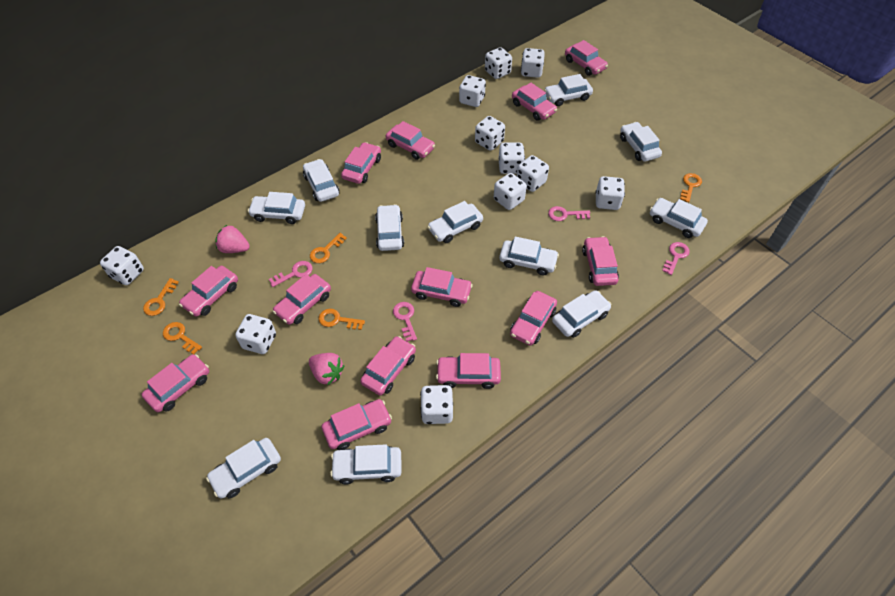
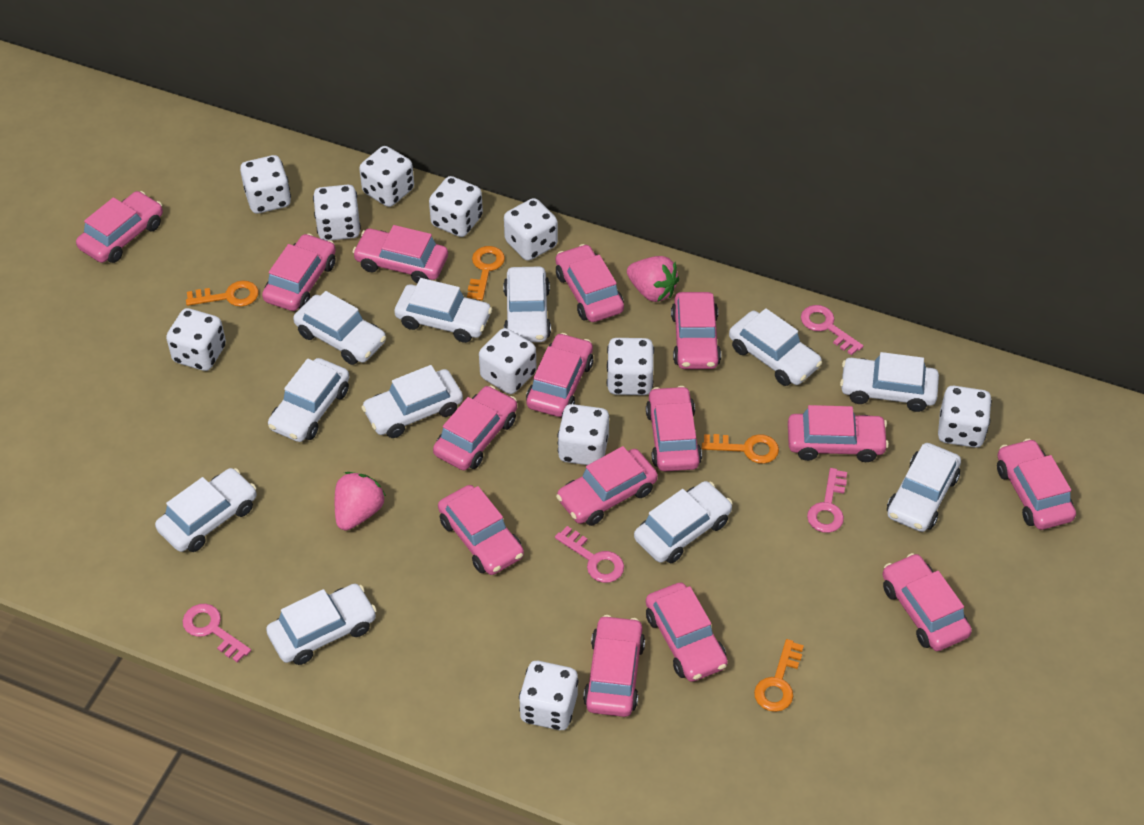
orange key: [143,278,179,316] [163,322,202,354] [310,233,347,263] [318,309,365,330] [680,173,702,203] = 5 -> [186,281,259,307] [467,246,505,300] [702,434,779,464] [754,639,804,712] = 4
pink car: [142,354,209,412] [179,266,238,317] [273,274,331,325] [321,399,392,450] [341,142,381,184] [360,336,416,395] [386,121,435,160] [411,267,473,307] [436,353,501,389] [510,291,557,345] [512,83,557,121] [565,40,608,76] [582,236,619,286] = 13 -> [76,191,163,263] [262,233,336,311] [352,225,448,284] [433,386,517,470] [438,485,524,575] [526,333,593,417] [556,244,624,322] [556,446,658,526] [583,615,645,717] [646,386,702,471] [646,583,728,682] [671,292,721,369] [788,405,889,462] [883,553,972,651] [997,439,1076,530] = 15

